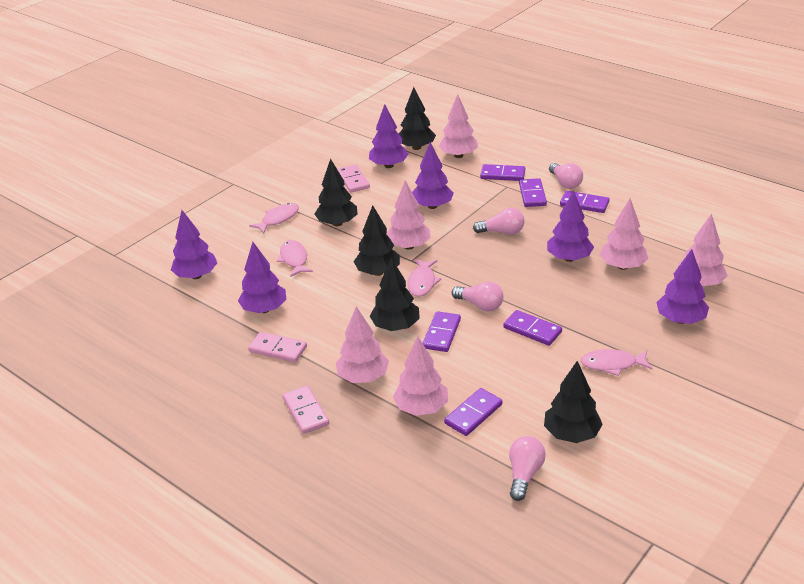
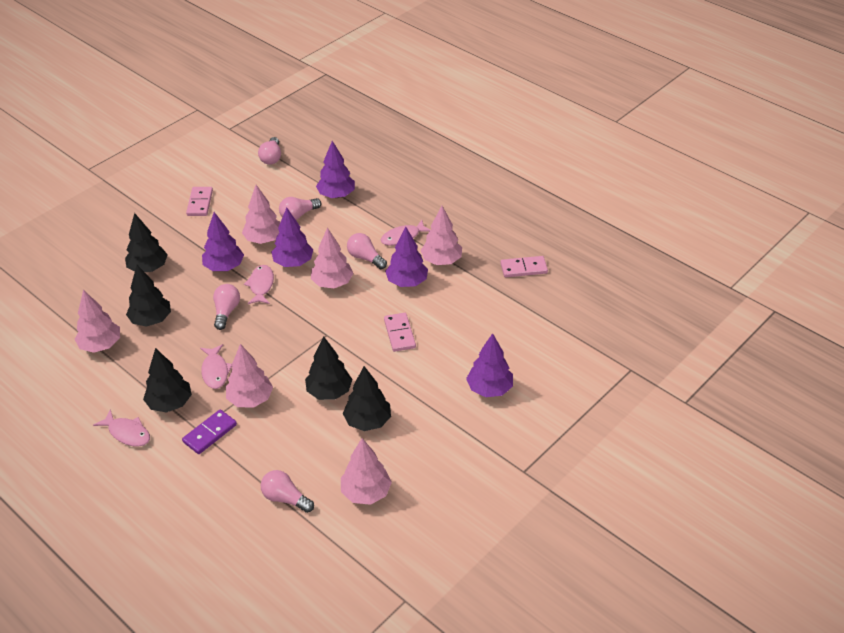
pink light bulb: [452,282,504,312] [473,208,524,235] [509,436,546,501] [549,163,583,189] = 4 -> [213,284,240,330] [258,137,281,165] [261,470,314,513] [279,197,321,220] [347,233,387,269] = 5
purple domino: [423,311,461,352] [444,388,503,436] [480,164,525,181] [503,310,562,346] [519,178,547,207] [560,191,610,213] = 6 -> [182,410,237,454] = 1
purple tree: [171,210,217,279] [238,242,286,313] [369,104,409,168] [412,142,454,209] [547,190,594,262] [656,249,709,324] = 6 -> [202,212,244,271] [271,207,313,267] [316,141,355,198] [385,227,428,287] [466,333,513,397] = 5

